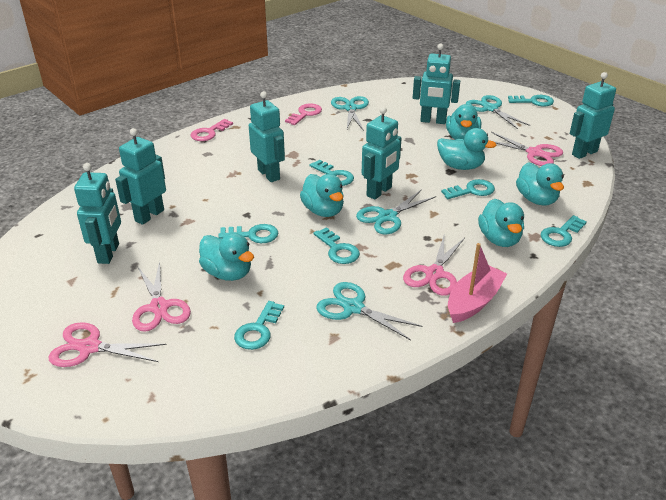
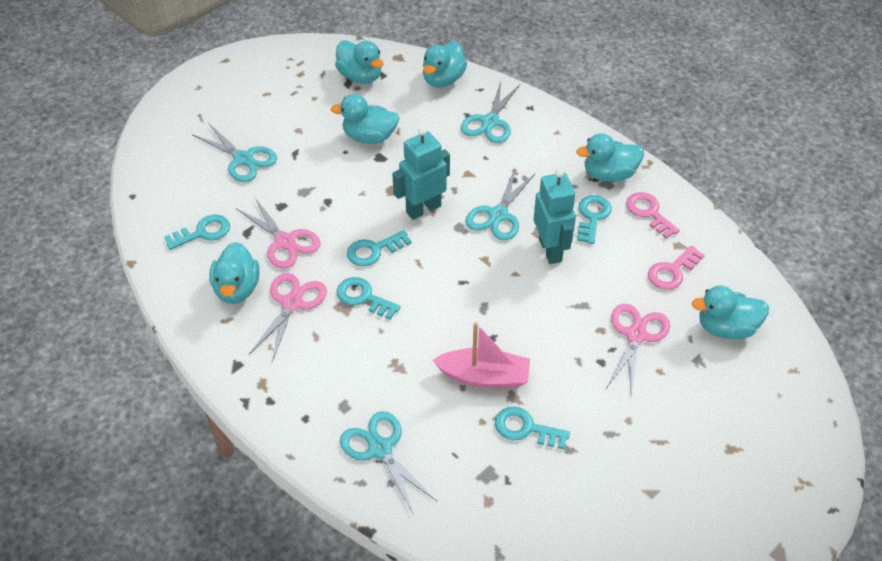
pink scissors: [49,322,167,367] [132,261,191,332] [403,236,465,296] [491,132,563,166] = 4 -> [236,196,321,269] [249,273,327,362] [606,304,670,396] = 3
turquoise key: [218,224,278,243] [234,301,284,350] [309,159,354,186] [314,227,360,264] [441,179,495,199] [508,95,554,107] [541,215,587,247] = 7 -> [164,215,230,250] [337,277,401,320] [347,230,412,266] [495,407,570,449] [577,195,612,244] = 5
turquoise robot: [74,163,121,264] [115,128,166,225] [249,91,285,182] [362,107,402,200] [413,44,460,124] [570,72,616,159] = 6 -> [392,127,450,220] [534,169,576,264] = 2

